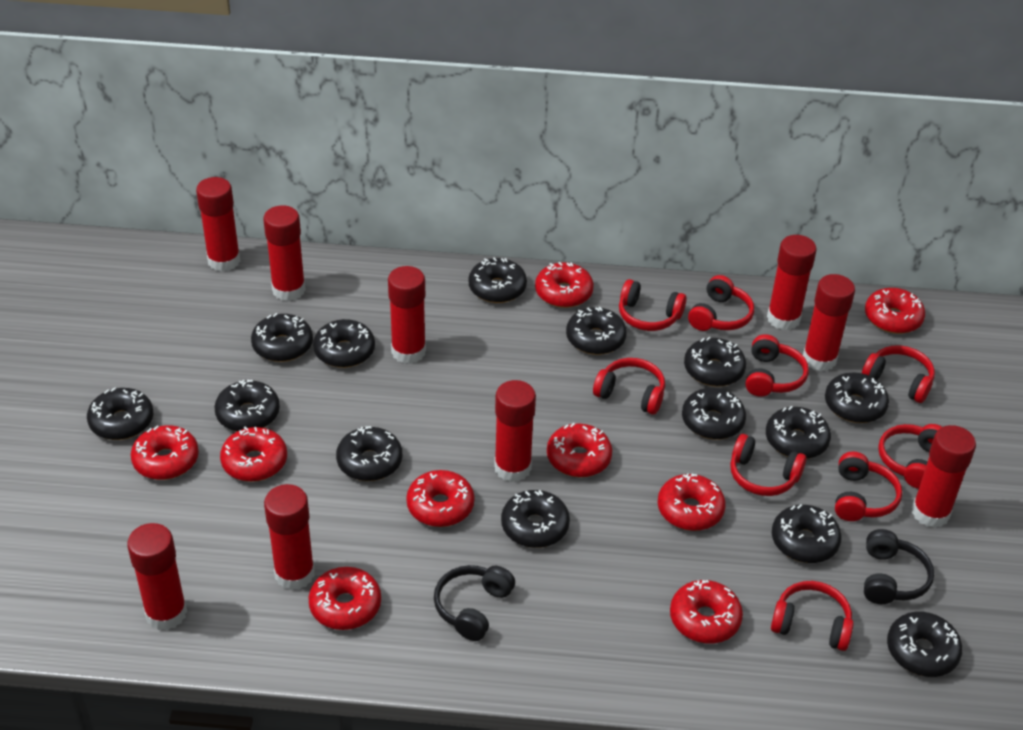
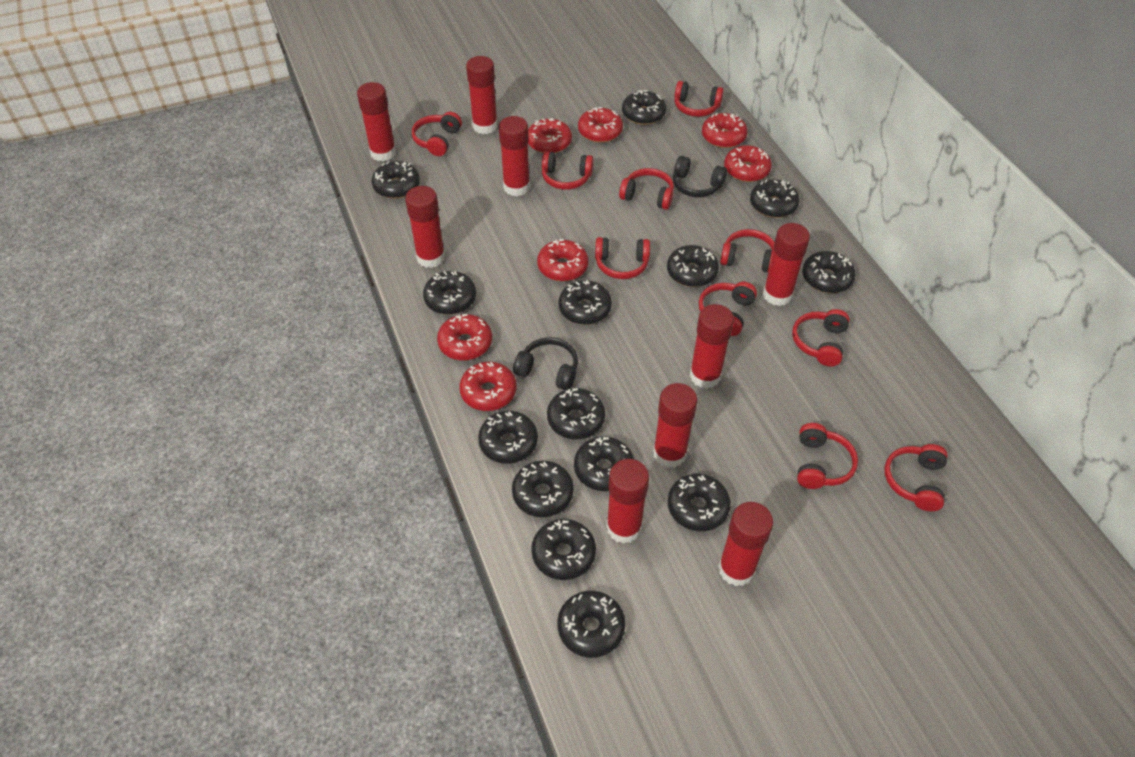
red donut: [131,425,199,480] [220,426,287,482] [309,567,381,630] [406,470,474,527] [535,262,594,308] [547,423,612,477] [658,473,726,531] [670,580,743,644] [865,288,925,334] = 9 -> [437,314,492,360] [459,362,517,411] [528,118,572,153] [537,239,589,281] [578,107,623,143] [702,113,748,148] [724,145,772,182] = 7
red headphones: [593,358,665,415] [619,279,686,331] [688,275,754,331] [730,434,806,496] [745,334,809,397] [771,581,854,651] [835,452,902,521] [862,345,935,403] [878,424,942,489] = 9 -> [412,112,462,156] [542,151,593,190] [595,237,650,279] [619,168,674,210] [674,81,724,117] [699,282,757,336] [720,229,775,272] [792,309,850,367] [797,423,858,489] [884,444,948,511] = 10

